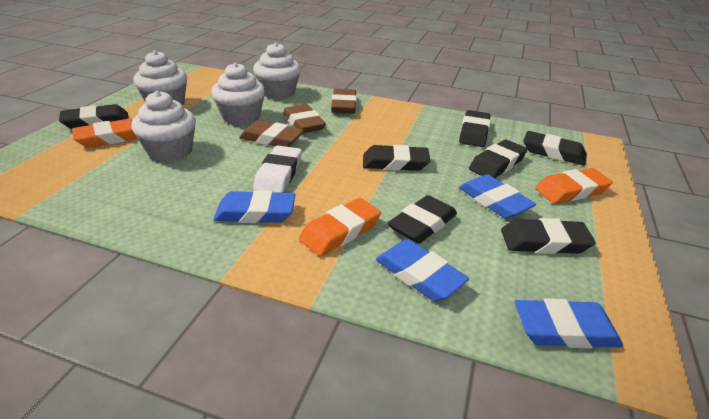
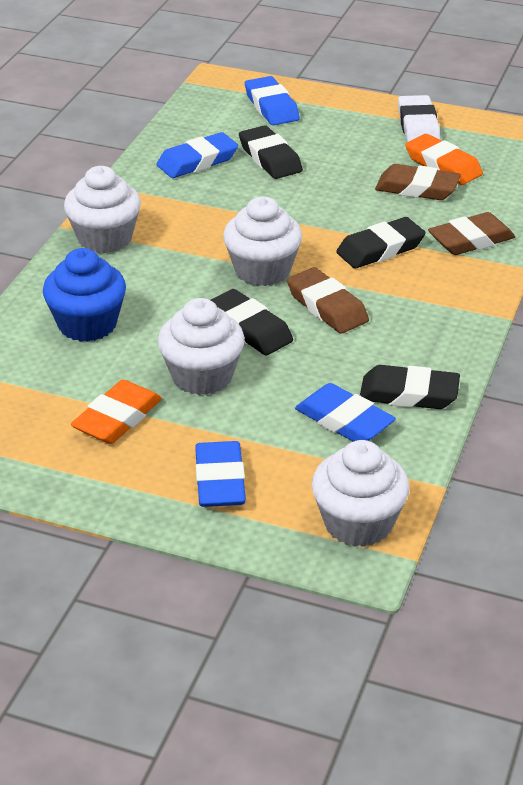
black eraser: [59,104,129,129] [363,145,431,171] [388,195,457,244] [459,110,490,147] [469,139,528,178] [501,218,596,254] [523,131,587,165] = 7 -> [211,289,293,355] [239,125,303,179] [336,217,426,269] [360,365,460,409] = 4
blue cupcake: none = 0 -> [43,248,126,342] = 1
orange eraser: [72,119,137,148] [299,198,381,256] [535,168,613,204] = 3 -> [71,380,162,444] [405,134,483,185] = 2

